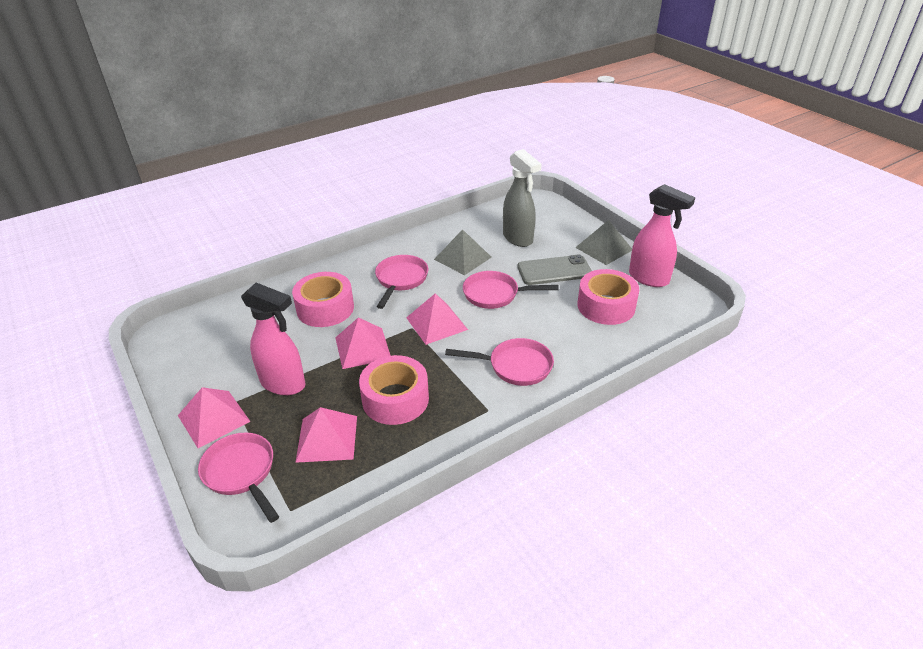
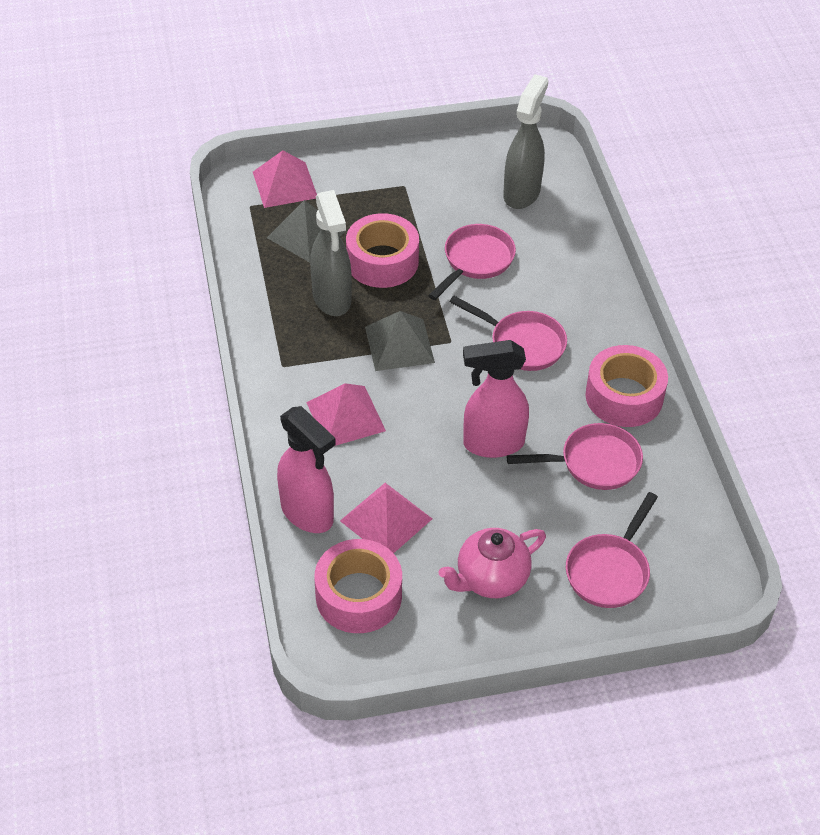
grey phone: [518,255,592,285] = 1 -> none = 0
grey spray bottle: [503,149,542,247] = 1 -> [310,190,352,316] [503,74,548,209] = 2
pink pyramid: [178,387,251,448] [295,407,357,463] [335,317,391,369] [406,293,468,345] = 4 -> [253,150,317,208] [306,383,386,446] [340,483,432,553] = 3
pink teapot: none = 0 -> [439,528,546,598] = 1

